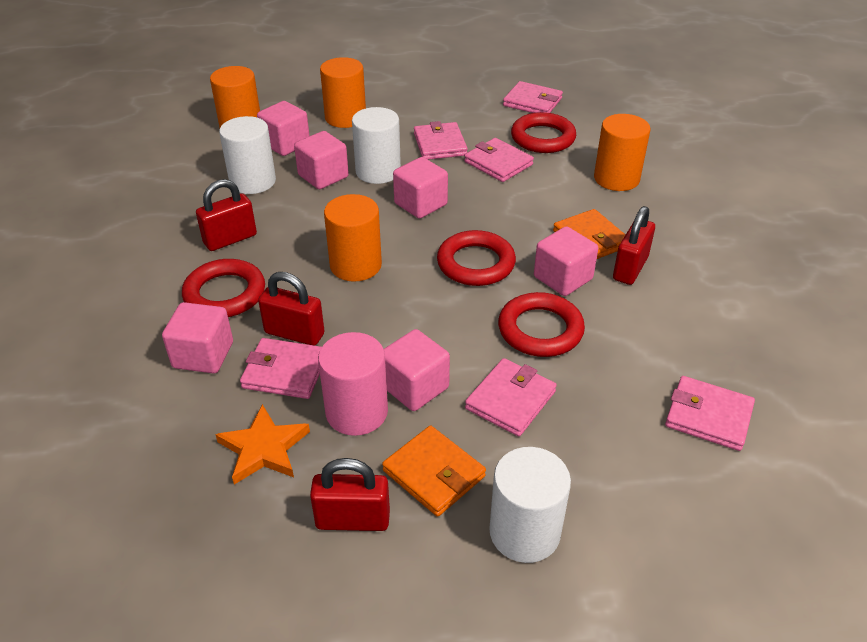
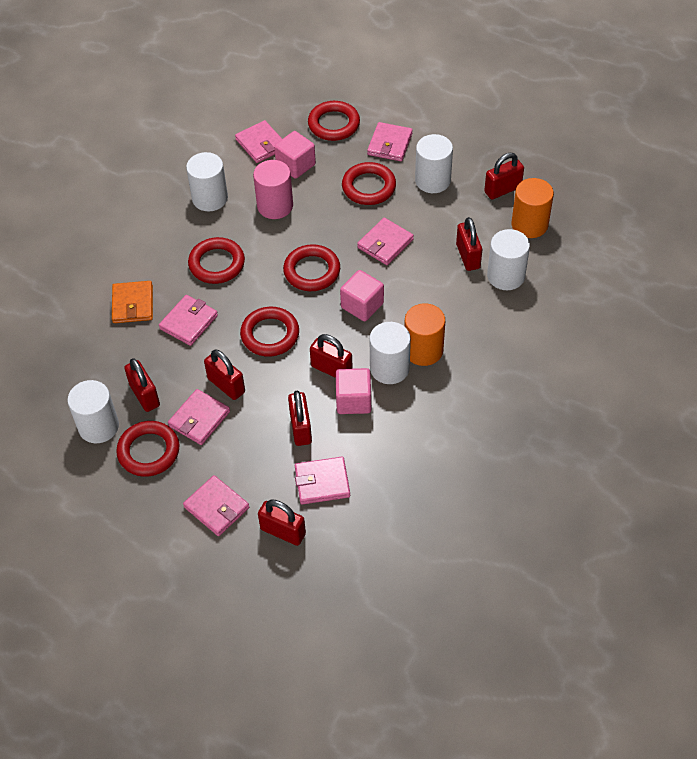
orange cylinder: [210,66,260,127] [320,57,366,128] [324,194,382,282] [594,114,650,191] = 4 -> [404,303,445,366] [512,178,554,238] = 2
orange star: [215,404,310,484] = 1 -> none = 0
orange wallet: [382,425,486,517] [553,209,625,259] = 2 -> [112,281,153,323] = 1
pink cube: [162,302,233,374] [257,101,310,156] [294,131,349,189] [384,329,450,411] [393,157,448,219] [534,226,598,296] = 6 -> [274,131,316,179] [336,368,371,414] [340,270,384,322] = 3
pink wallet: [240,338,322,399] [414,121,468,160] [464,138,534,182] [465,358,557,436] [503,81,563,113] [665,376,755,451] = 6 -> [159,295,218,346] [168,389,230,445] [183,475,249,536] [235,120,282,163] [295,457,350,505] [357,218,414,265] [367,122,413,161] = 7
red padlock: [196,179,257,251] [258,272,325,346] [310,458,390,531] [613,206,655,285] = 4 -> [124,358,160,412] [204,349,245,400] [258,499,306,546] [288,390,312,446] [310,334,353,378] [456,217,482,271] [484,153,524,200] = 7
red ring: [182,259,265,317] [437,230,516,286] [498,292,585,357] [511,112,576,153] = 4 -> [116,421,179,477] [188,237,245,284] [240,307,299,357] [283,244,340,291] [308,101,360,141] [342,162,396,205] = 6
white cylinder: [219,116,276,194] [352,107,401,184] [489,447,571,563] = 3 -> [67,380,119,443] [186,152,228,211] [369,322,411,384] [415,134,453,193] [487,229,530,290] = 5

